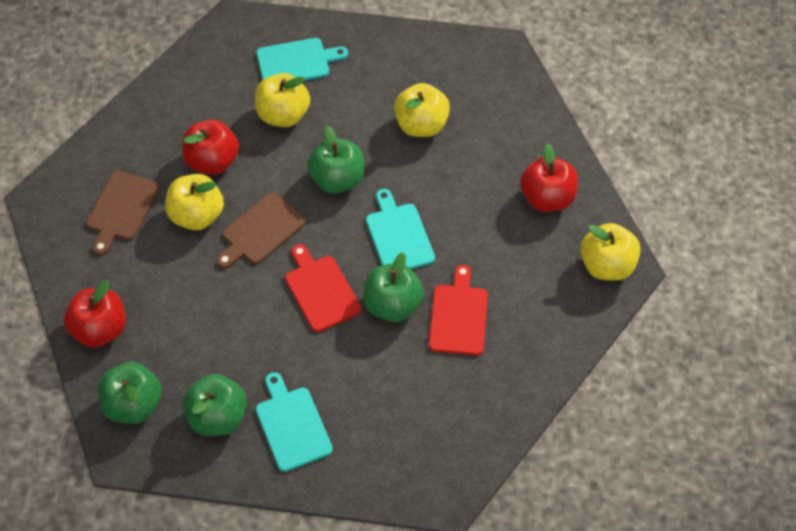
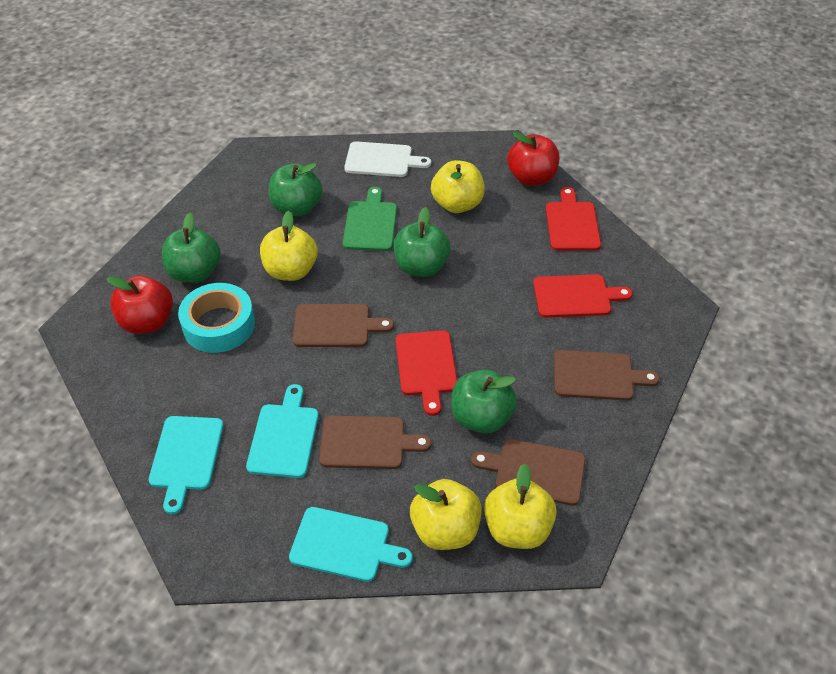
brown cutting board: [86,171,160,256] [217,192,306,269] = 2 -> [293,304,394,347] [319,415,432,469] [471,439,586,506] [554,350,660,401] = 4
green cutting board: none = 0 -> [343,187,397,251] = 1
red apple: [63,280,126,348] [182,120,239,175] [520,143,578,212] = 3 -> [106,275,173,334] [507,132,559,186] = 2
red cutting board: [285,244,361,332] [429,264,488,356] = 2 -> [396,330,457,416] [533,274,633,318] [546,187,601,251] = 3
turquoise tape: none = 0 -> [178,283,255,353] = 1
white cutting board: none = 0 -> [344,141,431,177] = 1

